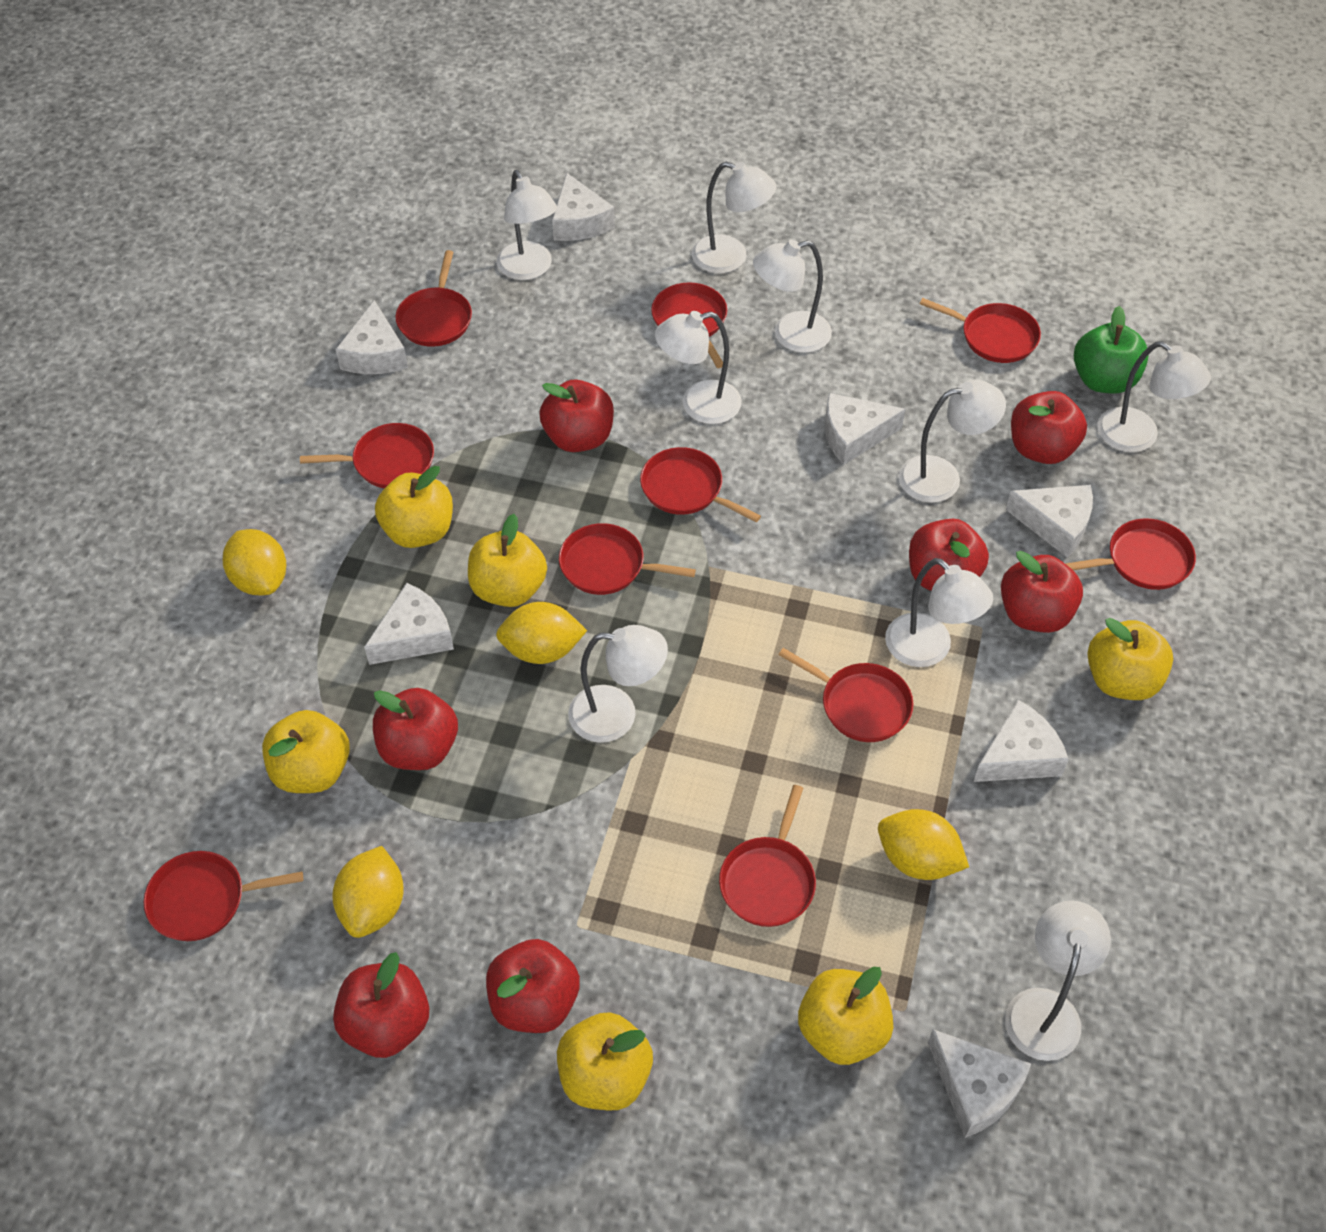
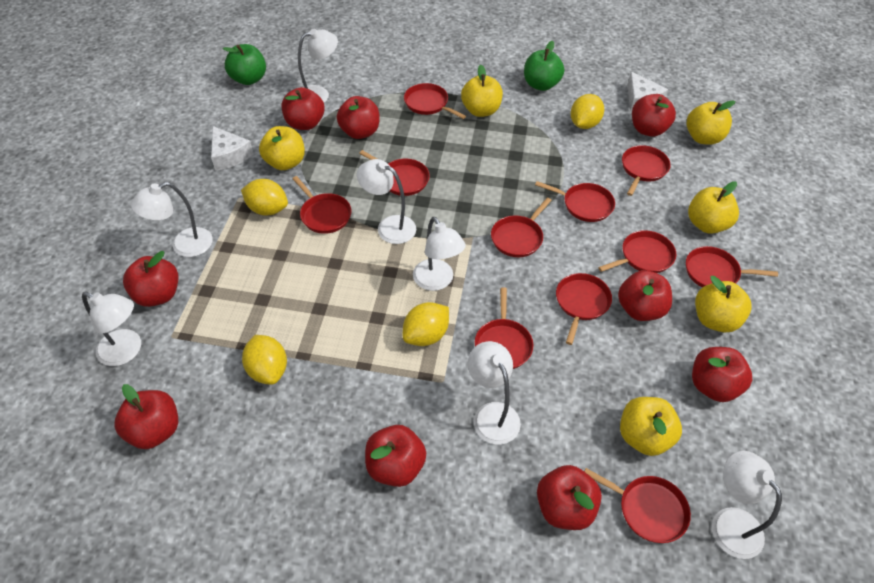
green apple: [1074,306,1148,394] = 1 -> [223,44,266,85] [524,41,564,91] = 2
red apple: [333,952,429,1058] [373,688,458,770] [486,939,580,1033] [539,380,614,452] [909,519,989,591] [1001,551,1083,633] [1011,391,1087,464] = 7 -> [114,384,178,449] [123,251,179,307] [282,87,325,130] [337,96,379,139] [365,425,426,487] [537,465,602,530] [618,270,672,321] [632,94,676,137] [692,347,752,402] = 9
red pan: [144,851,303,941] [300,423,434,488] [395,250,472,347] [559,523,696,595] [640,447,761,522] [651,282,727,368] [719,785,816,927] [779,648,914,742] [920,298,1041,363] [1065,519,1196,590] = 10 -> [292,176,352,234] [359,150,430,196] [404,83,466,119] [475,287,533,369] [491,198,552,257] [535,181,615,222] [556,273,612,345] [584,468,691,543] [598,230,676,273] [622,145,670,196] [686,246,778,287] = 11
white cheese: [336,300,408,374] [364,583,454,665] [552,173,615,241] [825,393,905,465] [928,1029,1031,1138] [974,700,1069,782] [1006,485,1093,558] = 7 -> [211,126,253,171] [627,71,668,112] = 2
white lamp: [497,170,557,280] [568,625,668,743] [655,311,742,424] [692,162,777,273] [753,240,832,353] [885,558,993,667] [899,380,1006,503] [1005,900,1111,1061] [1097,341,1211,452] = 9 -> [82,292,141,366] [131,182,213,257] [298,29,338,103] [357,159,416,244] [413,217,466,291] [468,341,521,445] [712,451,782,559] = 7

